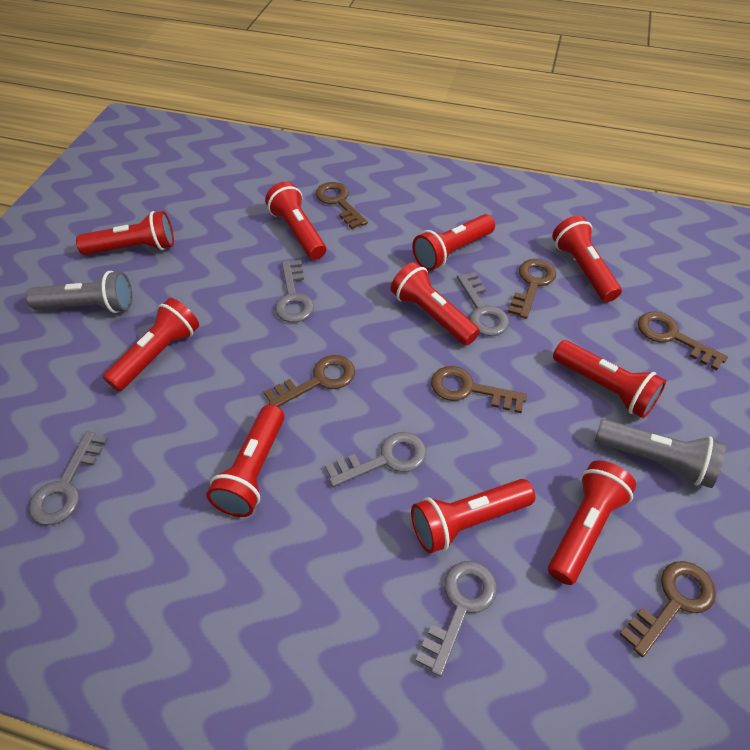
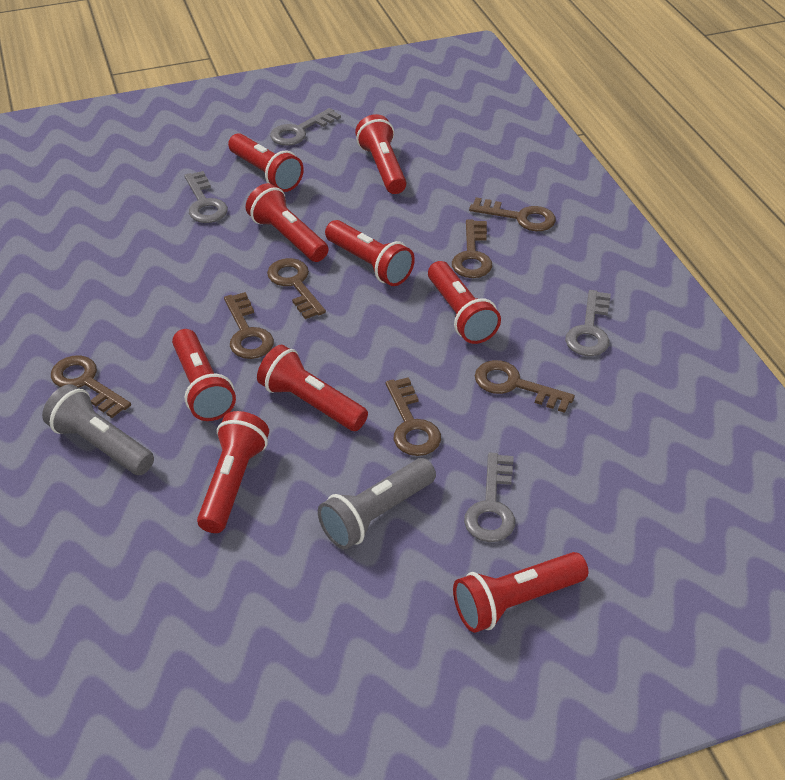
brown key: [264,355,355,407] [315,182,368,229] [431,366,527,413] [508,259,556,319] [620,561,716,657] [638,312,728,371] = 6 -> [51,355,131,418] [224,292,274,359] [267,258,326,319] [385,377,441,456] [452,220,492,278] [469,197,556,231] [475,360,575,413] = 7
grey key: [29,431,108,525] [275,260,314,322] [325,432,426,487] [415,561,497,677] [457,272,509,336] = 5 -> [184,171,228,223] [270,108,341,146] [464,453,515,542] [565,290,611,356] = 4
red flashlight: [76,211,174,255] [103,298,199,391] [206,405,285,517] [265,182,326,260] [391,262,480,345] [411,479,535,554] [412,214,495,271] [548,460,636,585] [552,215,622,302] [553,340,666,418] = 10 -> [172,329,236,421] [197,411,269,533] [228,133,304,192] [246,183,329,262] [257,345,368,431] [325,220,415,286] [355,114,407,194] [428,261,501,344] [453,552,588,633] = 9

